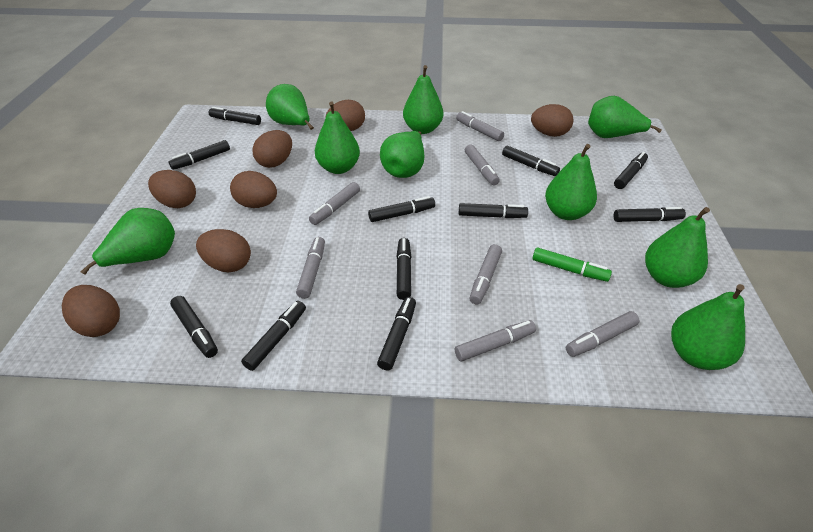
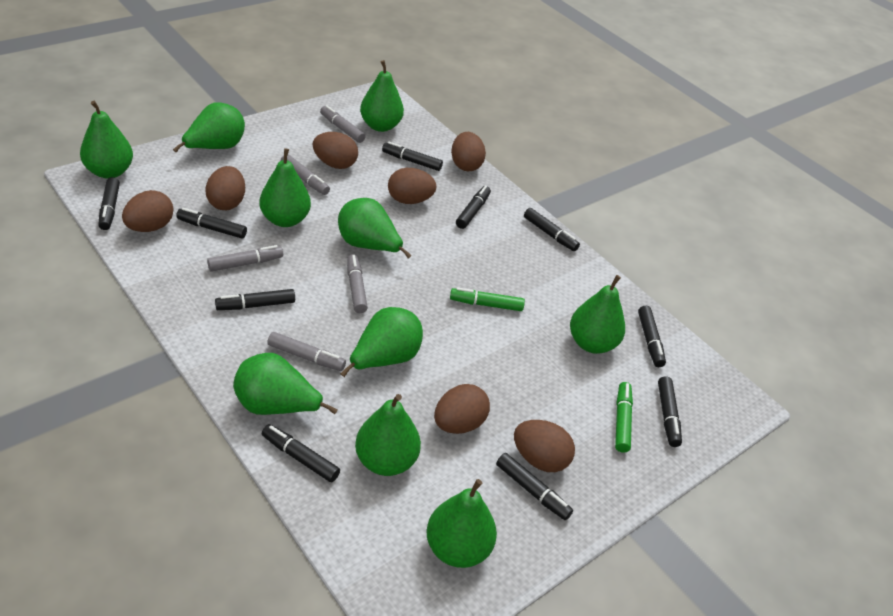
black marker: [168,140,230,170] [170,296,218,358] [209,107,261,125] [241,301,306,371] [368,196,435,222] [377,297,416,371] [396,238,411,300] [459,203,528,218] [502,145,560,176] [614,152,648,189] [614,207,686,222] = 11 -> [98,177,120,230] [176,208,247,239] [215,289,295,310] [262,424,340,482] [382,142,443,171] [456,186,491,229] [496,453,573,520] [524,208,580,251] [638,306,666,367] [658,376,682,447] = 10
green marker: [533,247,612,282] = 1 -> [450,287,525,311] [615,382,633,453] = 2
green pear: [81,208,175,275] [266,84,314,130] [315,101,360,174] [380,131,424,178] [403,65,443,134] [545,144,597,220] [588,96,662,138] [645,207,710,288] [671,284,745,370] = 9 -> [80,101,133,179] [173,102,245,153] [233,353,338,415] [260,148,311,227] [338,198,412,259] [340,307,423,377] [355,394,421,476] [360,60,404,132] [426,479,497,568] [570,275,625,354] = 10
grey marker: [296,237,325,299] [309,182,360,225] [455,320,536,362] [456,111,504,141] [465,144,500,185] [470,244,502,305] [566,311,640,357] = 7 -> [207,245,283,272] [267,332,346,371] [281,154,330,195] [320,105,366,143] [347,254,368,313] = 5

